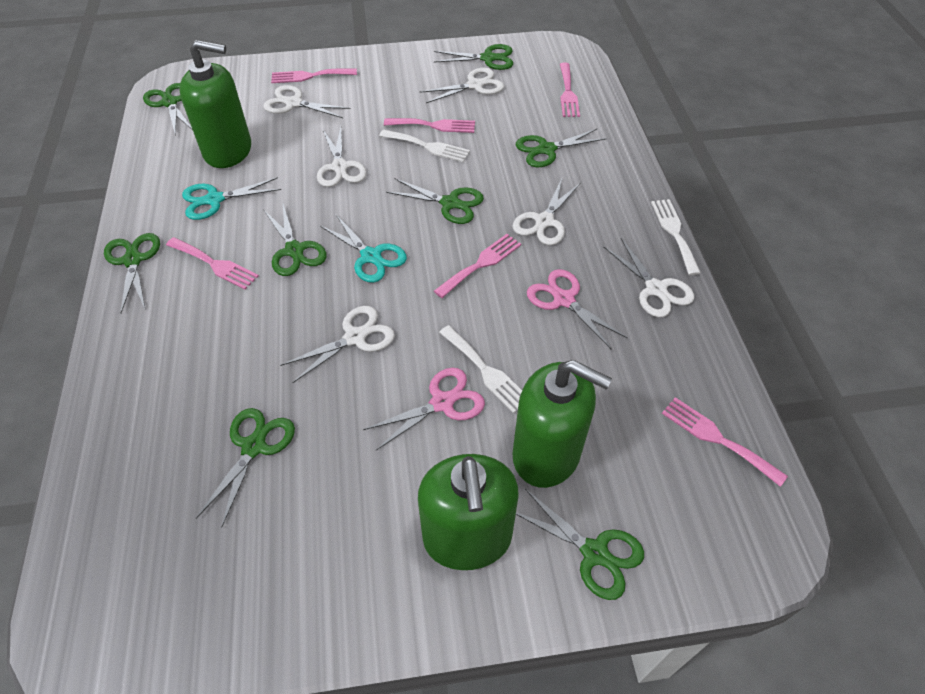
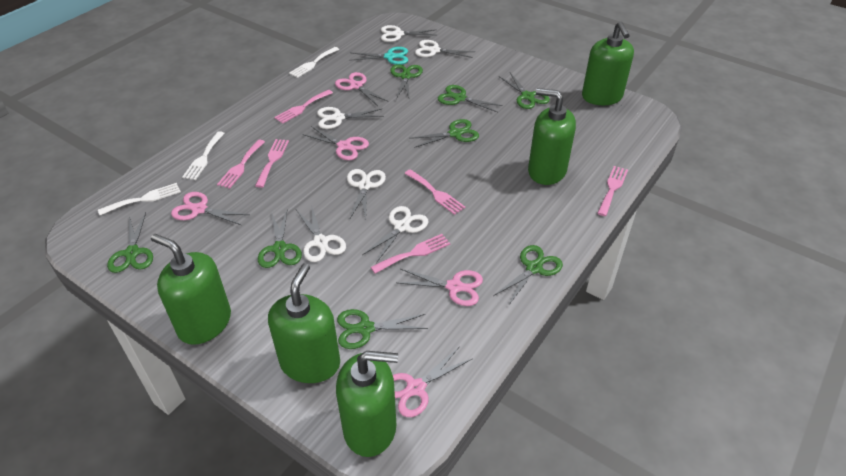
green soap dispenser: [180,40,251,168] [418,454,519,570] [512,360,612,488] = 3 -> [151,234,231,345] [268,263,340,383] [336,351,398,457] [528,88,576,185] [582,22,634,105] = 5
pink scissors: [363,368,485,450] [527,269,628,350] = 2 -> [171,192,249,225] [302,126,369,160] [335,72,389,106] [393,346,473,417] [398,269,483,306] = 5
turquoise scissors: [182,177,281,220] [319,215,407,283] = 2 -> [349,47,408,65] = 1

